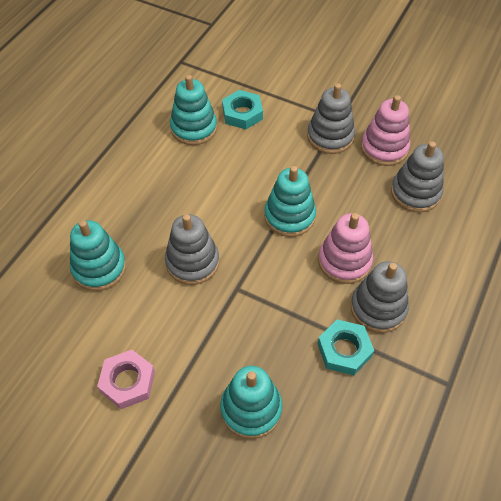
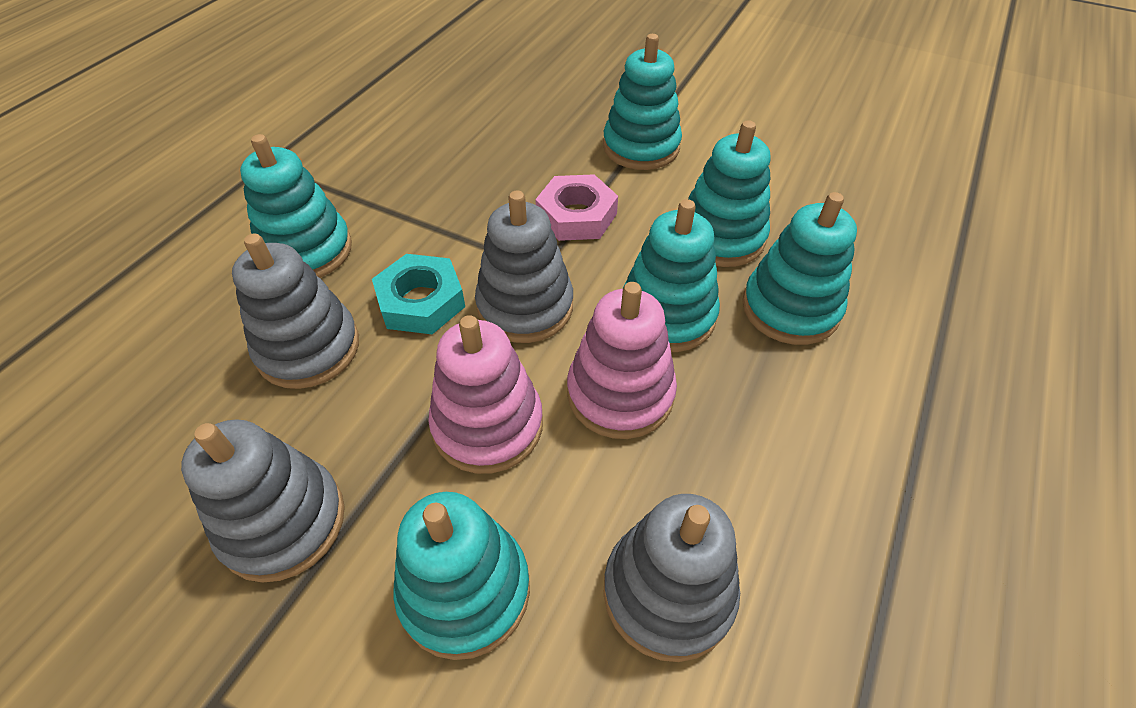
turquoise nut: [222,90,263,130] [317,320,374,375] = 2 -> [372,254,465,334] = 1
turquoise stacking toy: [70,220,126,291] [170,75,217,145] [220,366,283,439] [264,166,316,237] = 4 -> [240,134,352,278] [393,492,530,660] [603,34,682,170] [622,199,720,352] [688,120,771,267] [742,192,857,345] = 6

